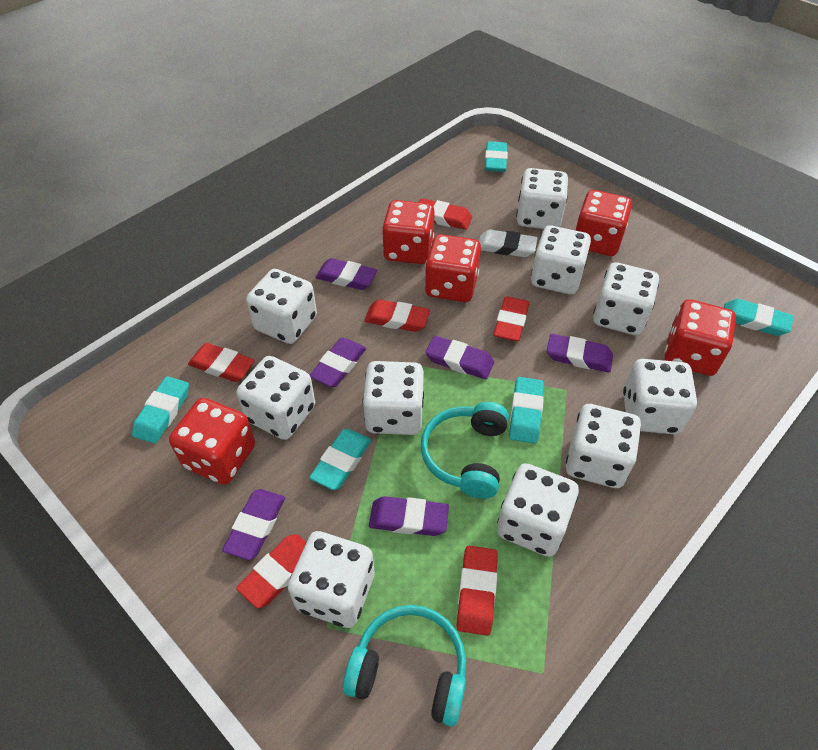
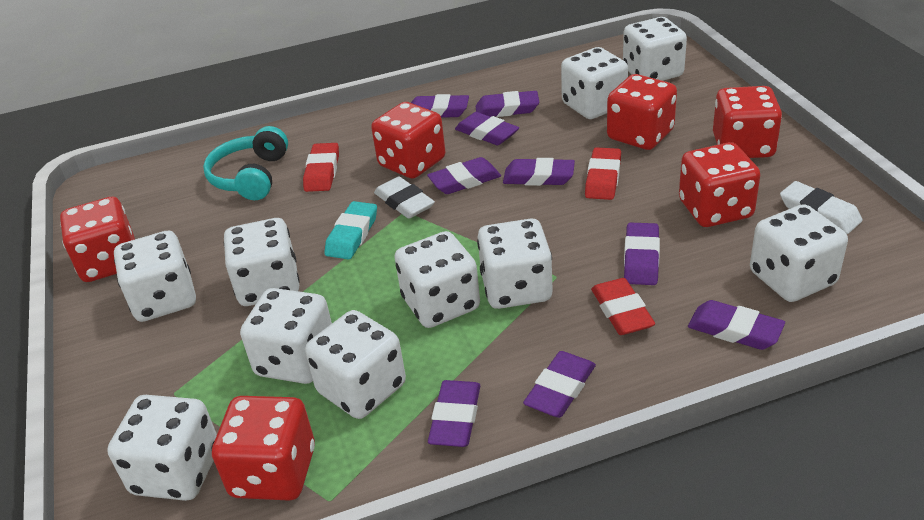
purple eraser: [222,489,285,560] [310,338,367,387] [315,258,377,290] [369,496,449,536] [425,336,494,379] [547,334,613,373] = 6 -> [411,94,469,118] [427,157,501,194] [428,380,480,447] [455,112,519,145] [476,91,539,117] [503,158,575,186] [523,351,596,418] [624,223,660,285] [688,300,785,350] = 9
red dice: [169,398,255,485] [382,200,435,264] [425,234,481,302] [575,190,632,256] [664,299,736,376] = 5 -> [60,197,135,282] [212,396,315,501] [371,102,445,178] [607,74,677,150] [679,142,760,227] [713,86,782,158] = 6
red eraser: [188,343,255,382] [236,534,306,608] [364,300,430,332] [419,198,472,230] [457,546,498,636] [493,296,529,342] = 6 -> [303,143,339,192] [585,147,621,200] [591,278,655,335] = 3
turquoise eraser: [132,376,189,444] [309,429,371,490] [485,141,508,172] [509,377,544,444] [724,299,794,336] = 5 -> [324,201,377,259] = 1
turquoise headphones: [343,605,466,727] [421,402,509,499] = 2 -> [203,126,288,200] = 1
white eraser: [479,229,538,257] = 1 -> [374,176,435,219] [780,181,863,234] = 2

